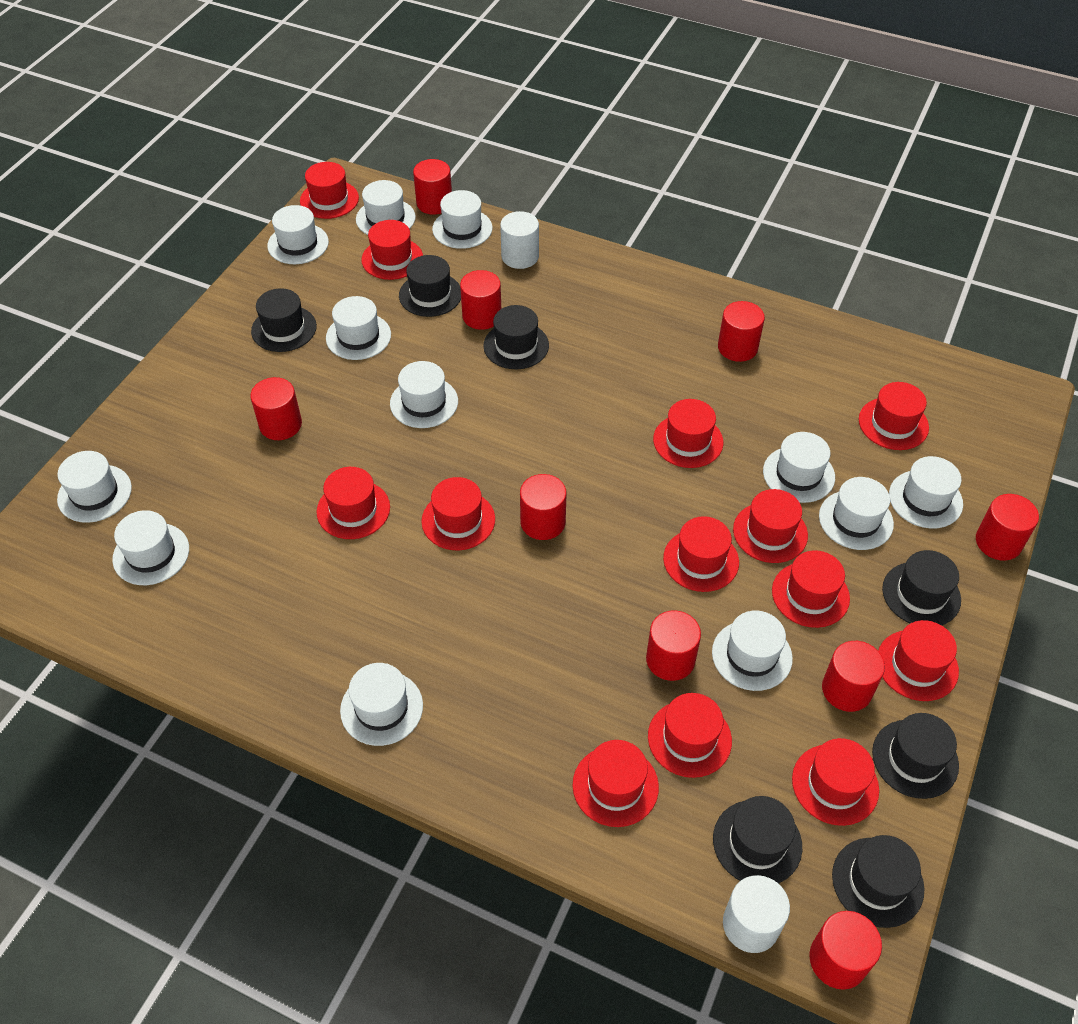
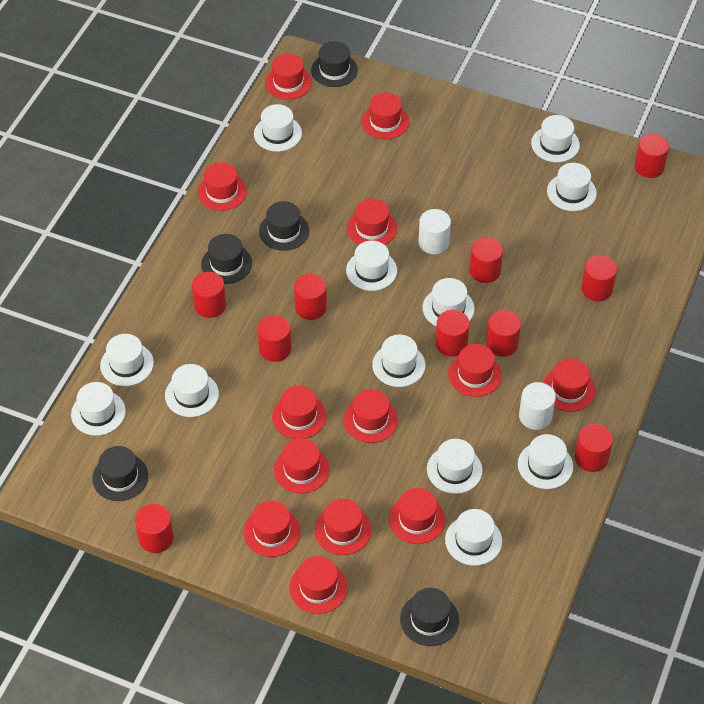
black hat: [251,288,317,352] [399,255,461,317] [483,305,549,369] [713,796,802,884] [832,835,924,928] [872,713,959,799] [882,550,961,625] = 7 -> [92,446,148,501] [201,234,252,284] [259,201,309,251] [311,41,358,87] [400,588,459,646] = 5
red cylinder: [250,377,302,440] [413,159,452,215] [460,270,501,330] [520,474,567,540] [646,610,701,681] [718,301,765,362] [810,911,882,990] [822,641,885,712] [976,494,1039,561] = 9 -> [135,504,174,553] [192,272,226,318] [257,315,291,362] [294,274,327,320] [435,310,470,357] [469,237,503,283] [486,310,521,357] [575,424,613,472] [581,255,617,301] [634,134,669,178] = 10

